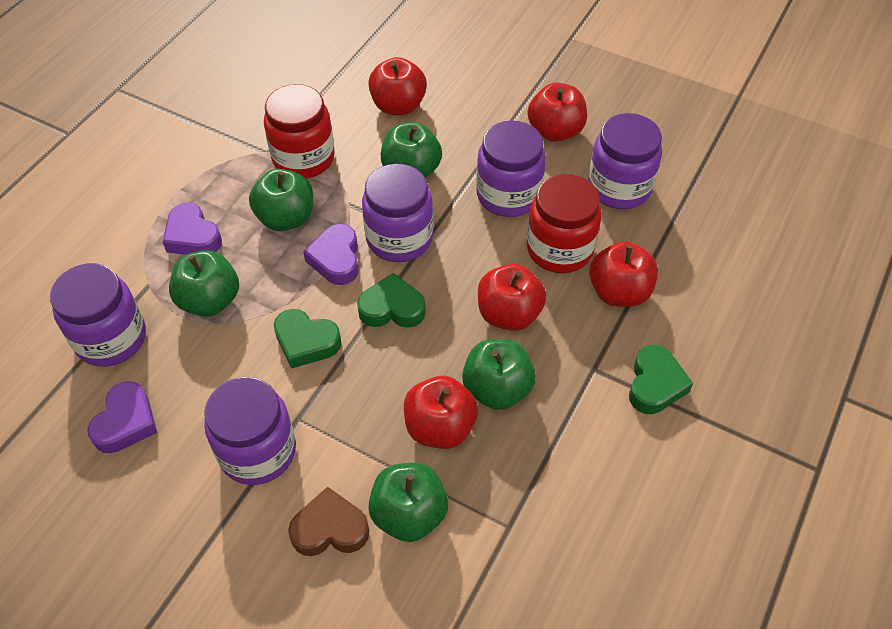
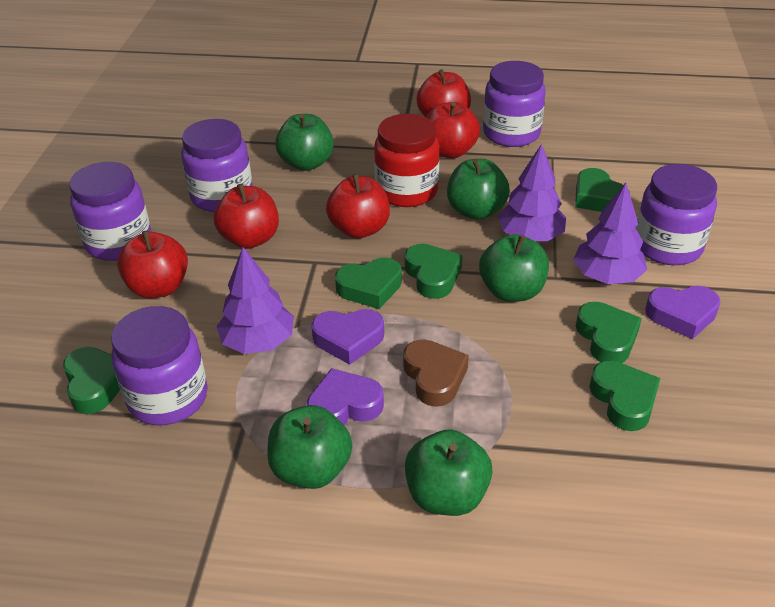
green heart: [274,309,342,369] [357,273,426,328] [629,345,693,414] = 3 -> [63,347,120,414] [335,257,402,309] [405,244,462,299] [575,168,630,212] [576,302,642,363] [589,361,660,431] = 6
purple tree: none = 0 -> [216,247,294,354] [498,144,566,241] [573,183,647,284] = 3
red jar: [264,84,335,178] [527,174,601,273] = 2 -> [374,114,440,207] = 1

